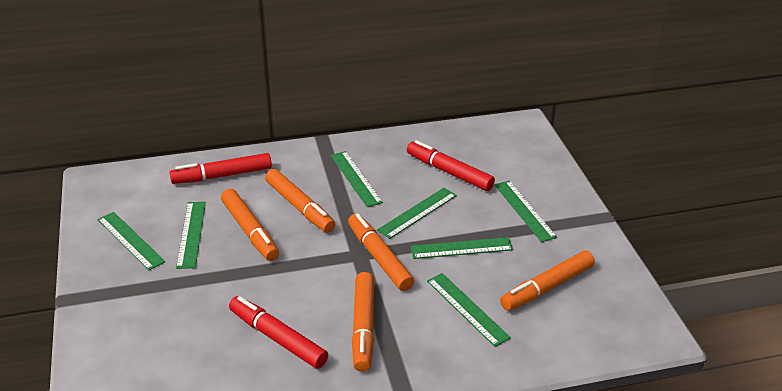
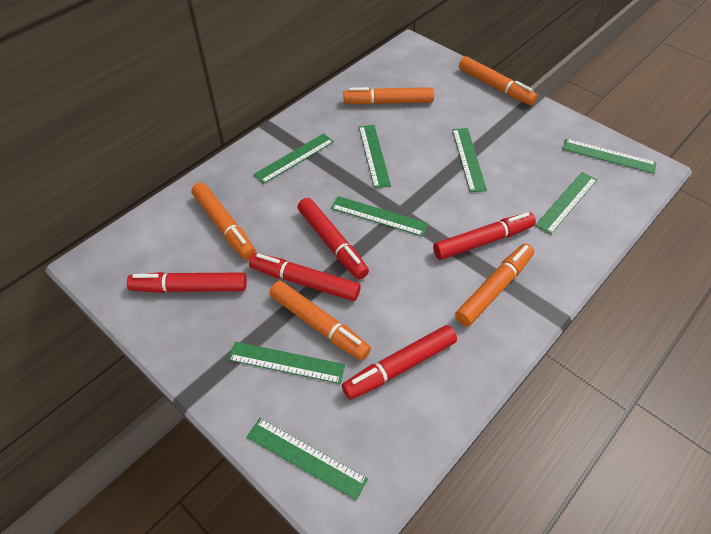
green ruler: [97,212,165,271] [176,202,206,269] [331,151,383,207] [377,188,457,239] [410,237,513,259] [427,273,511,347] [495,180,557,242] = 7 -> [228,342,346,384] [247,418,368,501] [253,133,334,184] [331,196,428,237] [359,125,391,188] [452,128,487,192] [535,172,597,235] [563,139,657,174] = 8
red marker: [169,153,272,184] [229,296,328,369] [407,140,495,191] = 3 -> [127,272,247,293] [249,253,361,301] [298,198,369,280] [342,325,457,400] [433,212,536,260] = 5

